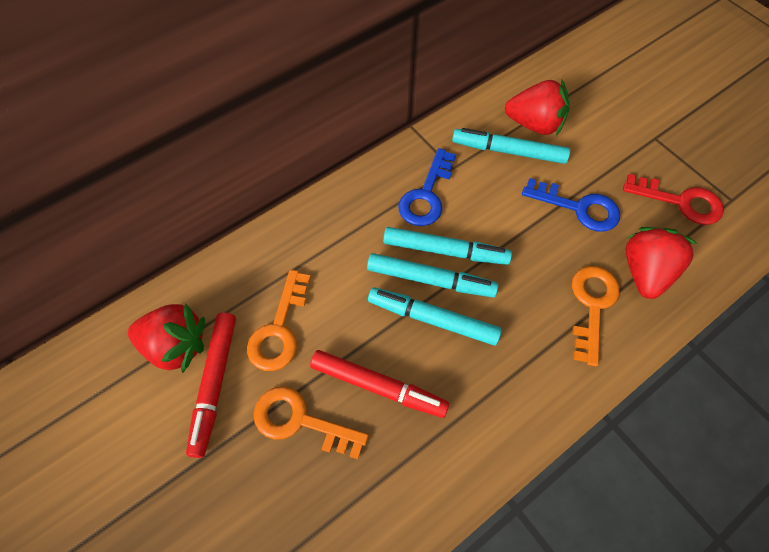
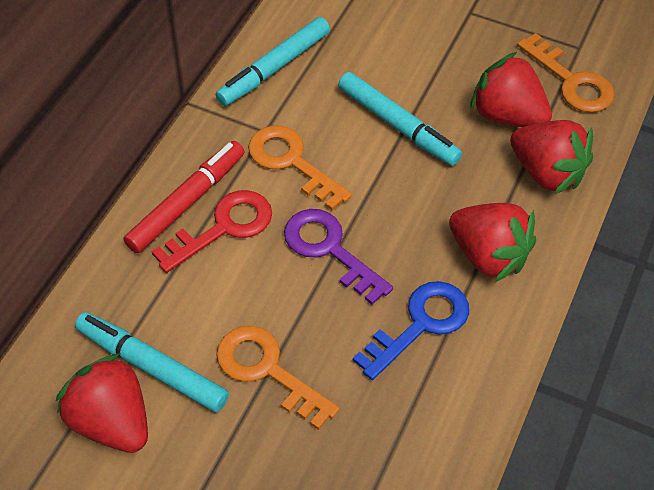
blue key: [399,148,456,226] [522,178,620,232] = 2 -> [353,281,469,380] = 1
purple key: none = 0 -> [284,209,393,305] = 1
red marker: [186,313,236,458] [310,350,449,418] = 2 -> [124,141,245,253] = 1
red strawberry: [128,303,205,373] [505,80,570,136] [626,227,698,299] = 3 -> [55,353,148,453] [449,203,536,282] [470,52,552,127] [510,120,593,195] = 4
turquoise marker: [367,253,498,297] [368,287,502,346] [383,227,512,265] [452,128,570,164] = 4 -> [75,312,229,412] [216,17,330,106] [338,72,462,166] = 3

